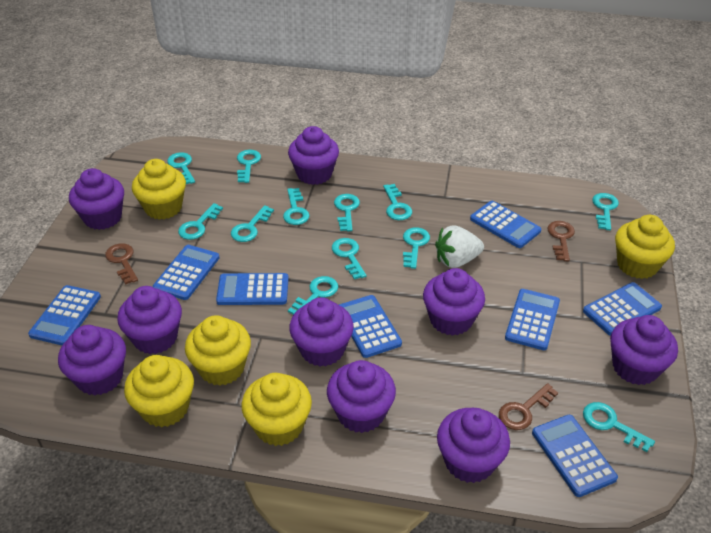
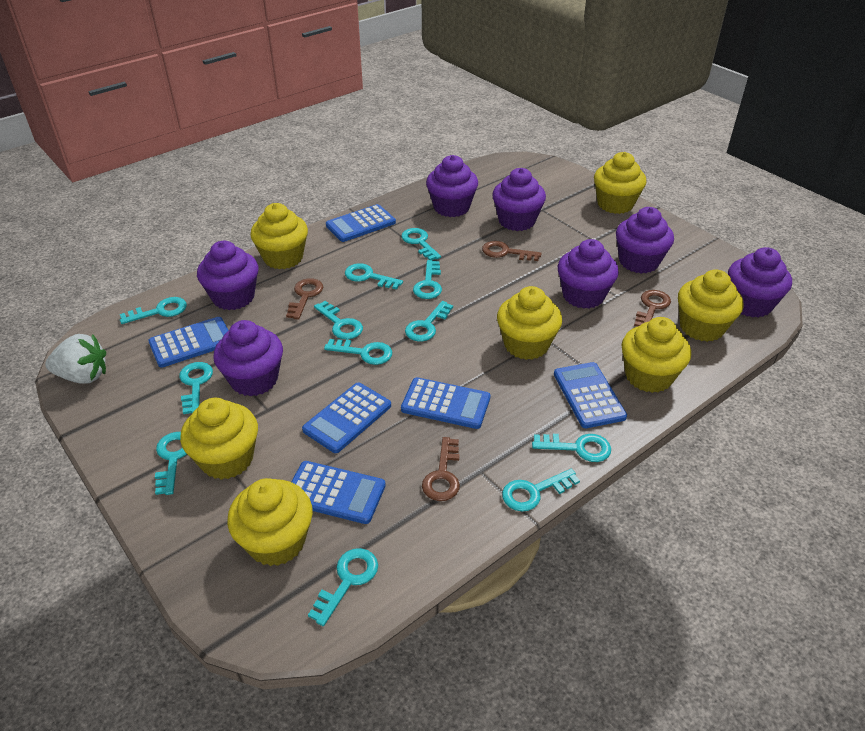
blue calculator: [28,285,101,345] [153,245,220,300] [216,273,289,305] [339,295,402,358] [470,201,541,248] [505,289,560,350] [532,415,618,497] [583,282,662,336] = 8 -> [148,317,229,368] [291,461,386,524] [302,383,391,453] [326,204,396,242] [401,377,491,429] [554,362,627,428] = 6
brown key: [105,243,138,285] [499,383,558,430] [548,221,575,261] = 3 -> [286,278,323,320] [422,437,460,501] [482,241,542,261] [634,290,671,327] = 4
purple cupcake: [58,325,126,396] [69,168,124,230] [117,286,182,354] [288,126,339,185] [289,297,354,367] [327,360,396,433] [423,268,485,336] [437,408,510,483] [610,315,678,385] = 9 -> [197,241,259,310] [213,320,283,396] [426,155,478,217] [492,168,546,231] [558,239,619,309] [616,207,674,274] [728,247,792,318] = 7
yellow cupcake: [124,355,194,428] [132,159,186,220] [185,315,251,386] [241,373,312,446] [615,215,675,279] = 5 -> [180,398,258,480] [227,478,313,566] [250,203,308,269] [497,286,562,360] [594,152,646,214] [622,317,691,393] [678,270,744,342] = 7

